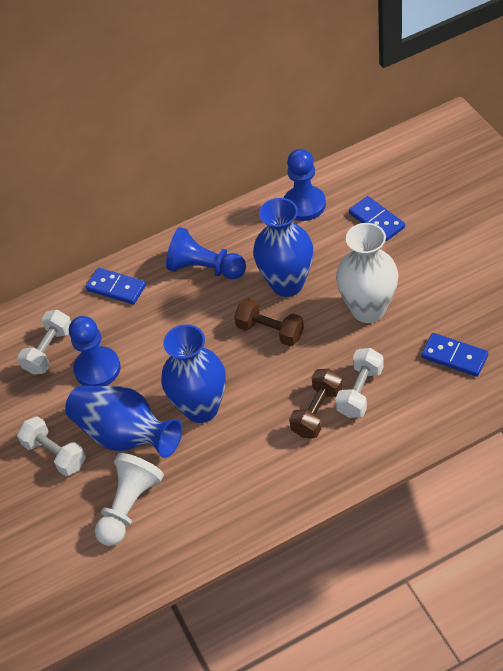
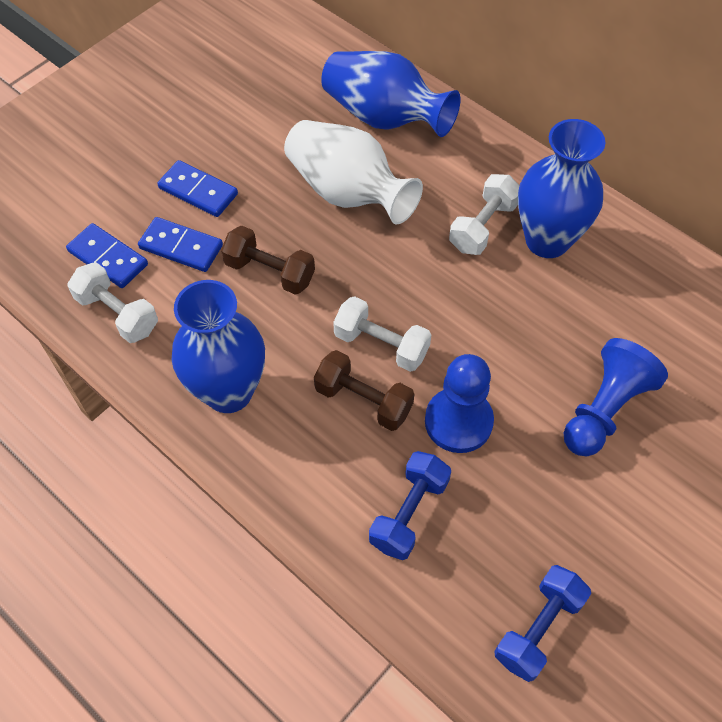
blue dumbbell: none = 0 -> [369,451,451,560] [494,565,591,682] = 2
blue pawn: [69,316,121,386] [166,227,246,279] [284,149,326,221] = 3 -> [425,354,494,453] [564,338,668,456] = 2
white pawn: [95,453,164,546] = 1 -> none = 0

